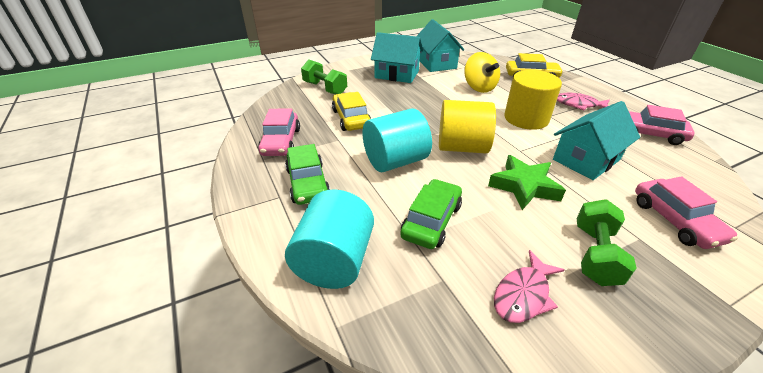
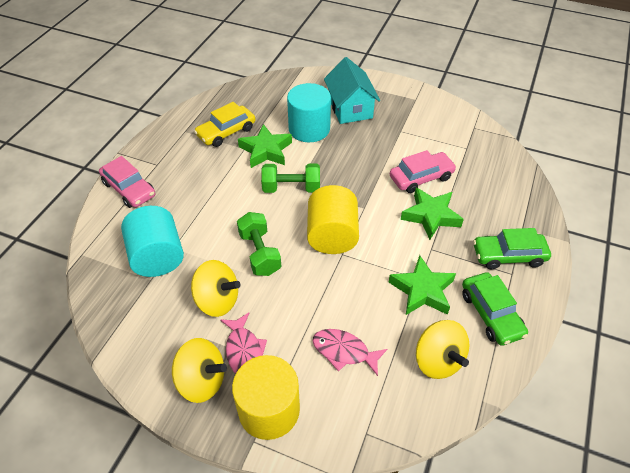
green star: [488,155,566,210] = 1 -> [238,124,292,168] [388,255,456,315] [401,188,464,240] = 3
pink car: [258,108,300,156] [629,105,695,145] [635,176,738,249] = 3 -> [99,156,155,208] [390,150,456,193] = 2
turquoise house: [371,32,423,83] [416,19,464,72] [553,101,640,180] = 3 -> [324,57,380,124] = 1
yellow car: [332,92,371,131] [506,53,563,78] = 2 -> [194,102,256,147] = 1
yellow spinning top: [464,52,500,93] = 1 -> [172,338,227,403] [191,260,241,317] [416,320,469,379] = 3

